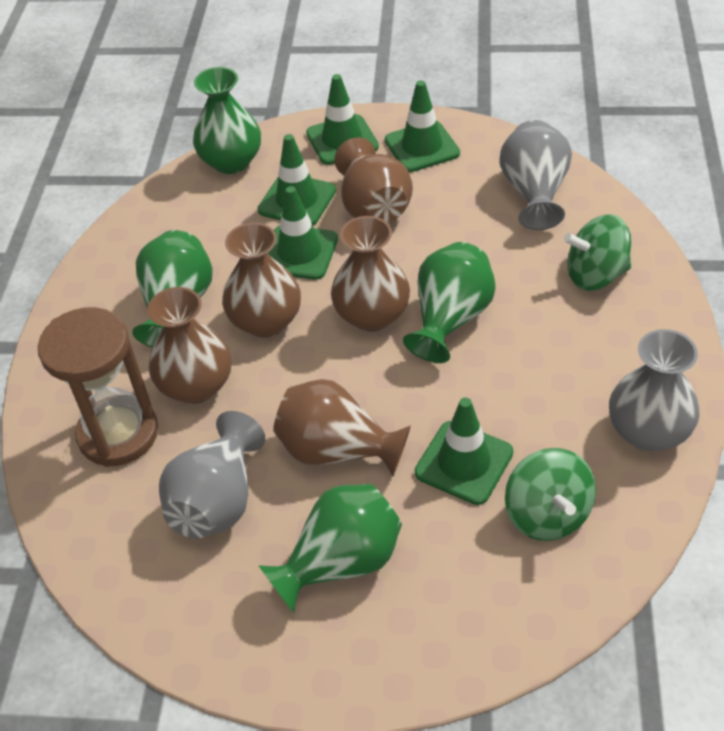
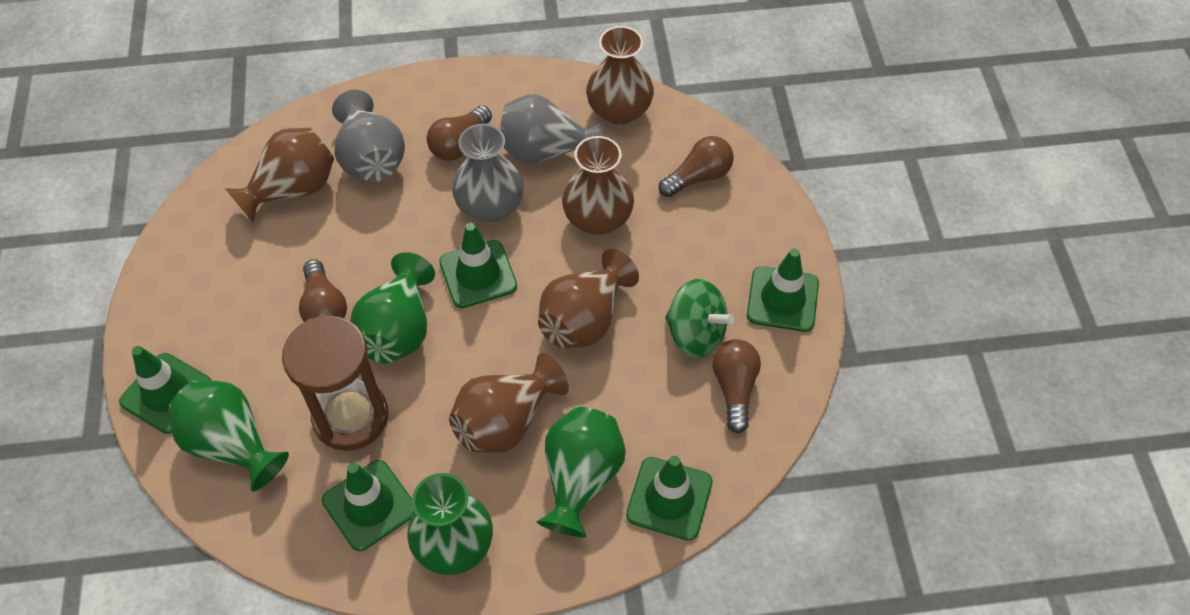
brown light bulb: none = 0 -> [299,259,347,322] [427,105,492,161] [659,136,734,197] [712,339,761,433] = 4
green spinning top: [505,448,596,541] [564,215,631,291] = 2 -> [665,279,734,358] = 1

